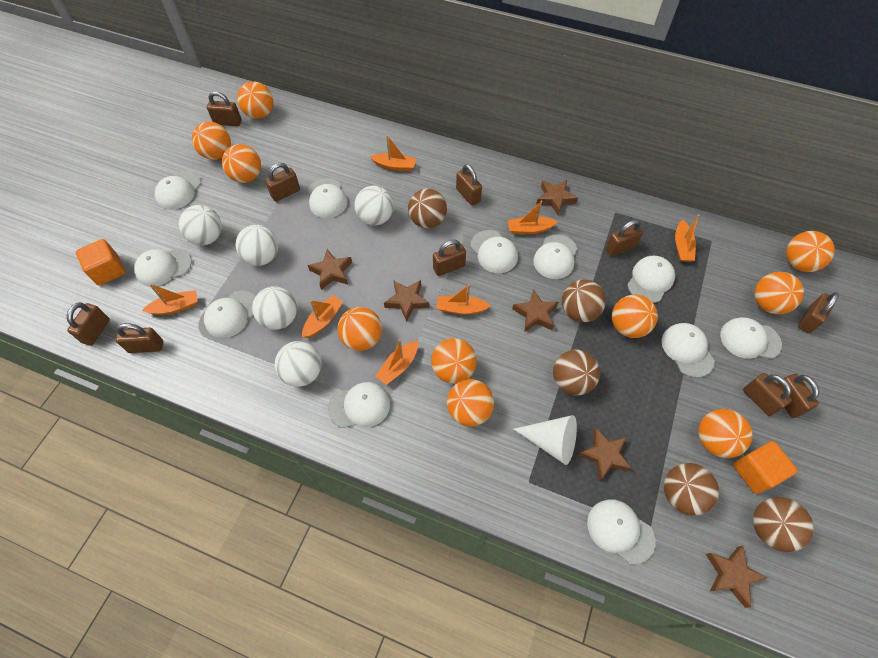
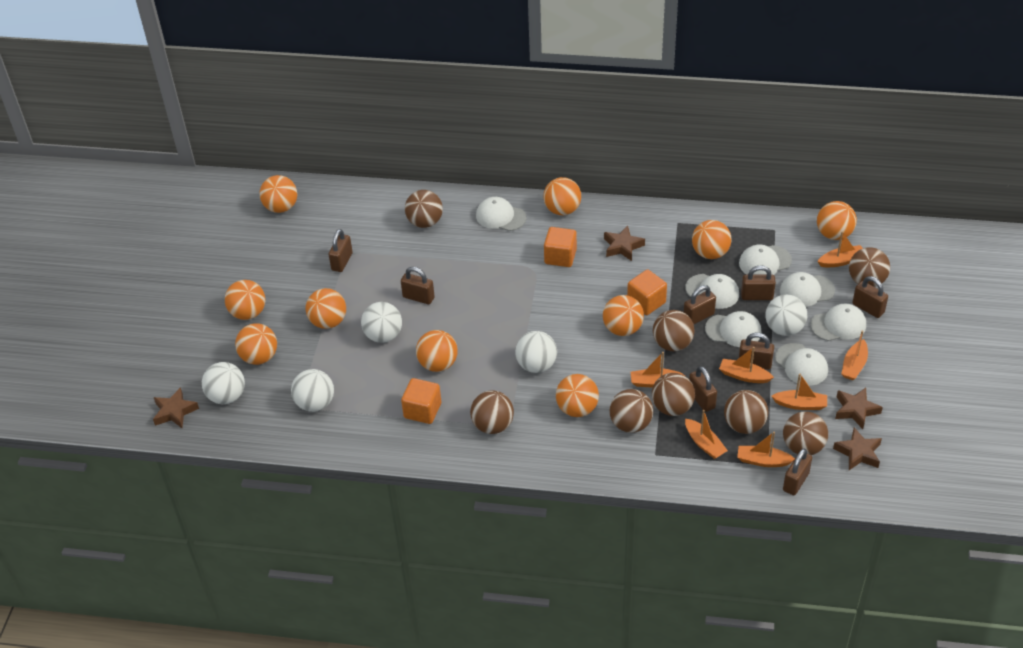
brown ball: [408,189,447,228] [553,349,600,396] [562,279,606,322] [664,463,719,516] [753,497,814,552] = 5 -> [405,190,443,228] [470,391,514,434] [610,389,653,433] [652,373,695,416] [653,310,695,351] [724,390,768,434] [783,411,828,455] [849,247,890,287] = 8
brown padlock: [66,302,110,346] [115,323,163,353] [207,91,241,126] [265,163,300,202] [433,240,466,276] [456,164,482,206] [606,220,643,256] [743,373,792,416] [777,374,819,418] [798,292,839,333] = 10 -> [328,229,353,272] [401,267,435,304] [684,285,716,324] [689,366,717,412] [739,333,774,370] [741,265,776,300] [783,449,812,495] [852,276,888,318] = 8
brown star: [308,249,352,290] [384,280,429,322] [512,290,558,332] [536,180,578,215] [578,428,632,481] [706,545,767,608] = 6 -> [153,387,199,428] [604,226,645,261] [833,427,882,470] [835,388,883,429] = 4
orange cube: [76,239,125,286] [733,441,798,494] = 2 -> [401,378,441,424] [544,227,577,267] [627,270,667,315] = 3
white cap: [134,248,192,287] [155,171,201,210] [204,291,256,338] [308,178,348,218] [328,382,390,428] [471,230,518,273] [533,235,578,279] [587,500,656,564] [628,256,675,303] [661,323,715,378] [720,317,782,359] = 11 -> [476,197,526,231] [685,274,739,309] [705,311,761,347] [739,245,792,275] [775,343,828,386] [780,272,835,307] [810,303,866,341] = 7
white cone: [513,415,577,465] = 1 -> none = 0

